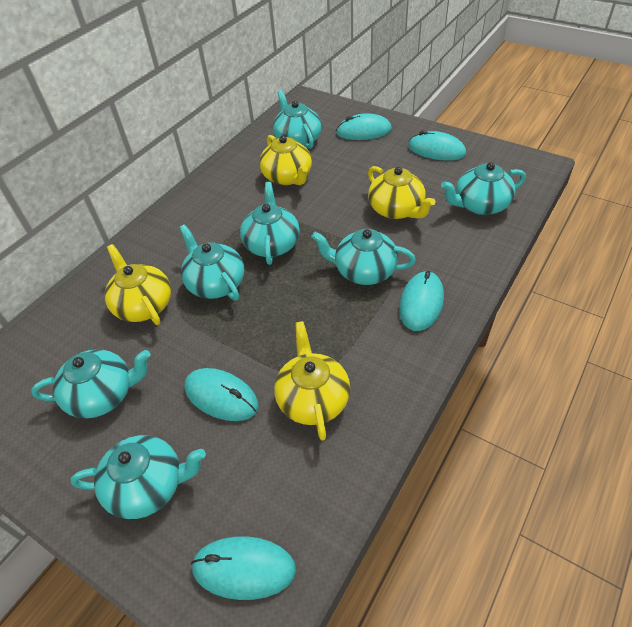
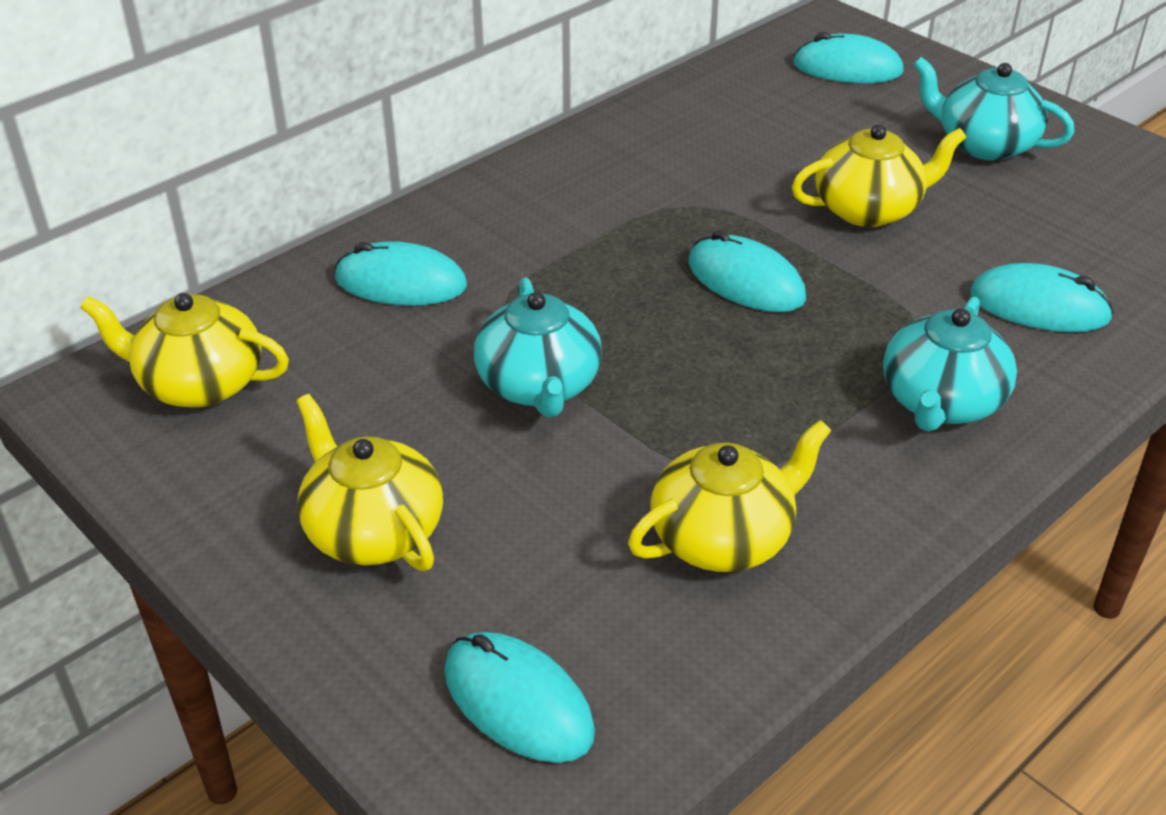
turquoise teapot: [31,349,151,419] [70,435,206,519] [179,224,244,301] [240,182,300,265] [273,90,322,149] [311,229,416,285] [441,162,526,215] = 7 -> [474,278,602,417] [883,297,1017,432] [913,57,1074,161] = 3

